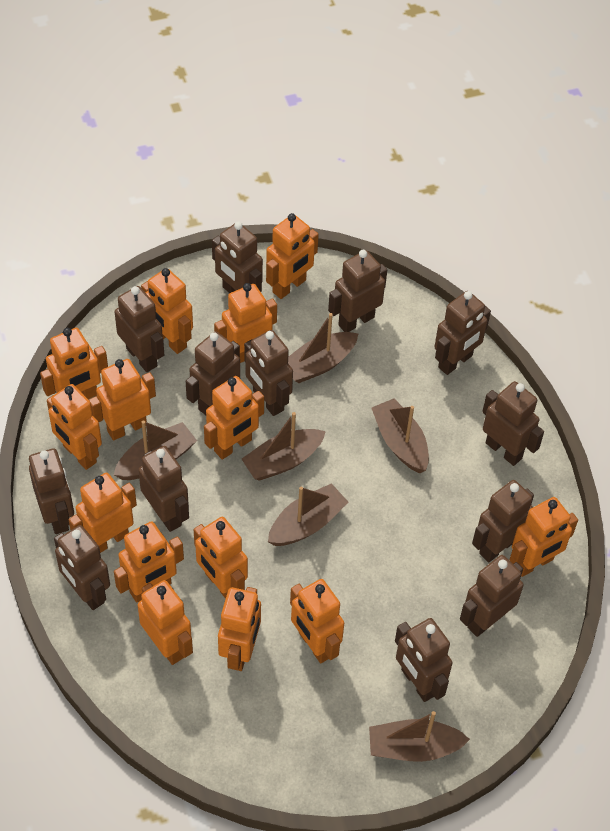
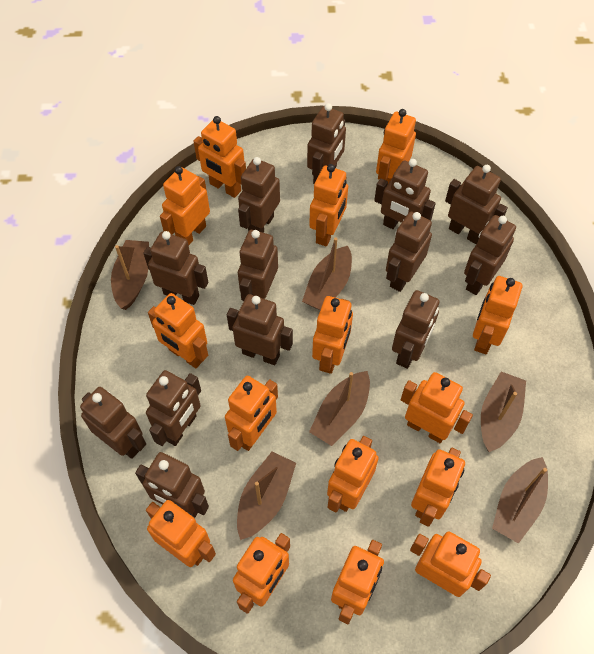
orange robot: [40,328,108,399] [47,384,102,470] [69,473,137,553] [89,359,156,441] [114,521,184,603] [138,580,193,665] [141,268,193,354] [194,517,248,599] [204,376,264,460] [214,283,277,363] [218,587,261,671] [266,213,319,299] [290,579,344,663] [510,497,578,577] = 14 -> [146,500,216,567] [148,293,208,368] [160,166,210,245] [194,116,246,198] [225,376,278,451] [233,533,290,614] [309,164,348,247] [312,296,353,374] [327,436,379,512] [331,540,384,624] [376,109,416,183] [401,372,473,443] [410,531,491,597] [411,448,465,527] [473,276,522,354] = 15

